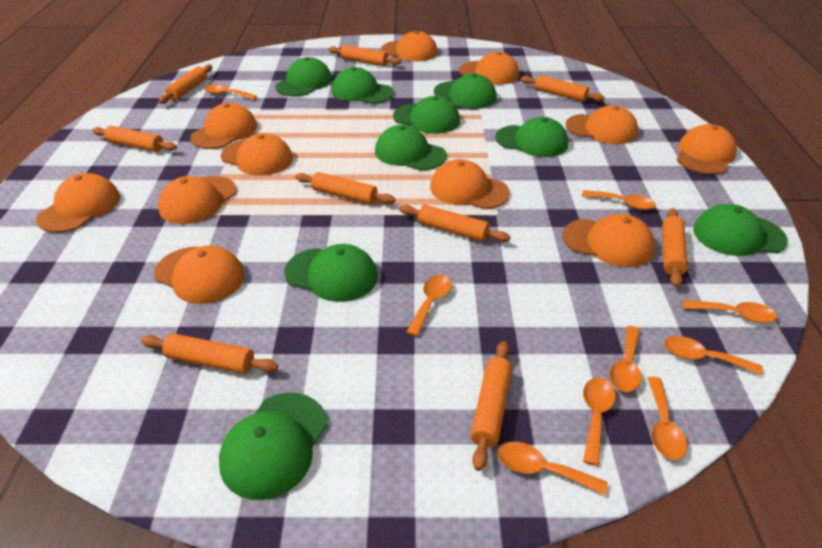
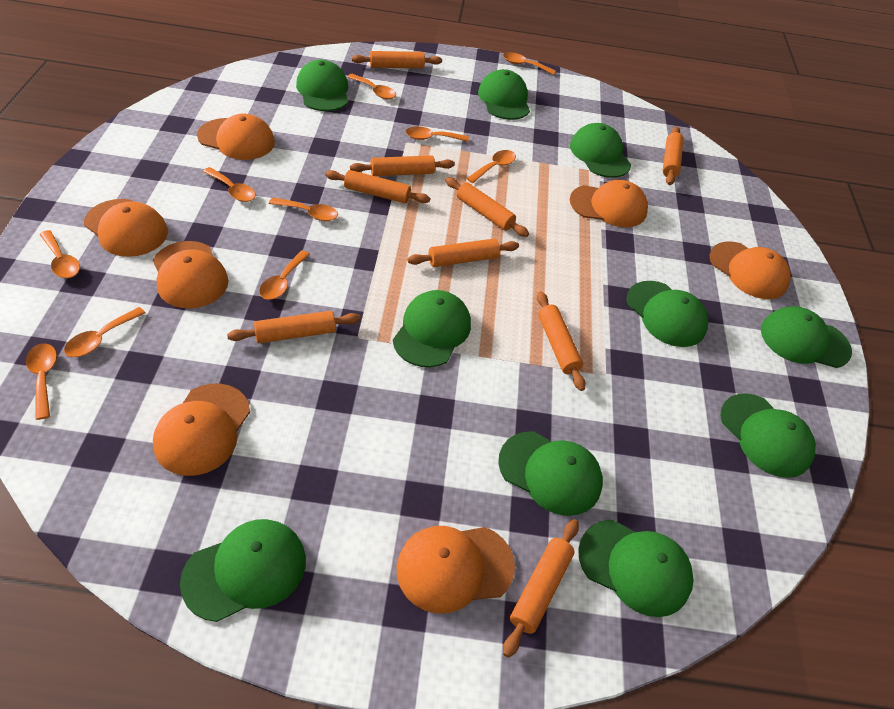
green cap: [219,393,328,500] [275,57,332,96] [284,244,377,302] [332,67,394,104] [375,125,447,170] [393,96,460,134] [434,73,497,109] [495,117,568,157] [693,204,788,256] = 9 -> [180,519,306,622] [296,60,349,111] [393,290,471,367] [478,69,530,120] [498,431,603,516] [570,123,631,178] [578,520,694,617] [626,281,708,347] [720,393,816,478] [761,306,852,368] = 10
orange cap: [36,173,120,233] [154,245,245,304] [158,176,237,224] [190,103,257,149] [221,133,293,176] [381,31,438,61] [430,159,510,209] [459,52,520,85] [563,214,655,267] [566,105,638,144] [677,124,737,175] = 11 -> [84,199,168,257] [153,241,228,308] [153,384,250,476] [197,114,275,160] [397,526,515,614] [570,180,648,227] [710,241,791,299] = 7
orange spoon: [205,84,257,100] [406,275,452,336] [498,442,608,495] [582,190,656,210] [583,378,616,466] [610,326,641,392] [647,377,687,460] [664,336,763,375] [682,300,777,323] = 9 -> [26,343,57,420] [39,230,80,278] [64,307,146,357] [203,167,256,202] [259,250,310,300] [269,197,338,221] [347,74,396,99] [405,126,469,142] [467,150,516,183] [503,52,556,75] = 10

